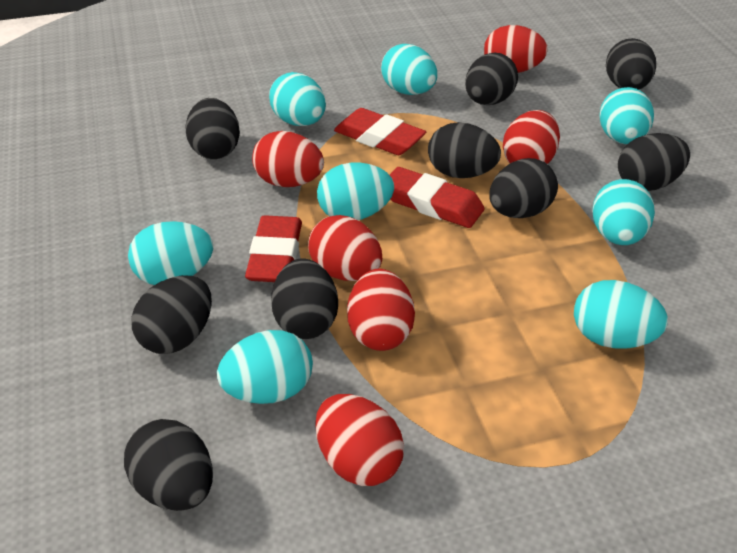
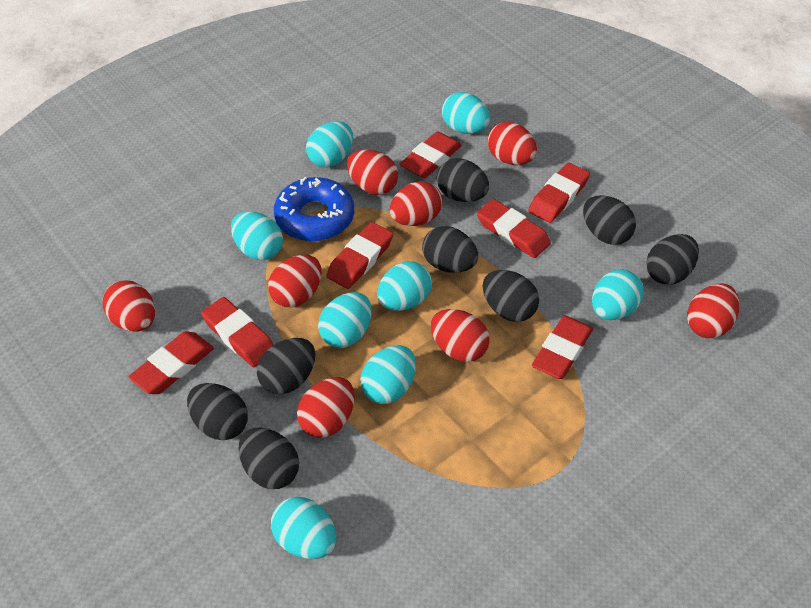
black egg: [124,419,213,511] [131,275,212,354] [185,98,240,159] [271,258,338,339] [428,122,501,178] [465,53,518,105] [489,158,558,218] [606,38,656,90] [618,133,690,191] = 9 -> [187,383,248,440] [238,428,299,489] [257,338,315,394] [422,226,478,273] [437,158,489,202] [483,270,539,322] [583,195,636,245] [646,234,699,285] = 8
blue donut: none = 0 -> [274,177,354,242] = 1
red egg: [252,131,324,187] [308,215,382,281] [315,394,404,486] [347,269,415,351] [484,25,548,73] [503,110,560,164] = 6 -> [103,280,155,332] [268,255,321,307] [297,377,355,438] [347,150,398,195] [389,181,442,226] [431,309,490,362] [488,122,537,165] [687,284,740,338] = 8
red eraser: [245,215,302,282] [334,108,426,155] [390,167,485,228] = 3 -> [129,331,214,394] [201,297,274,367] [326,222,393,289] [400,131,462,178] [477,199,551,258] [528,162,590,223] [532,315,593,379] = 7

